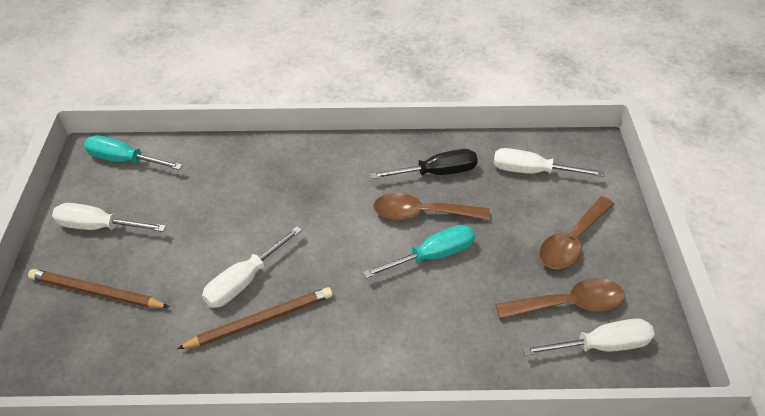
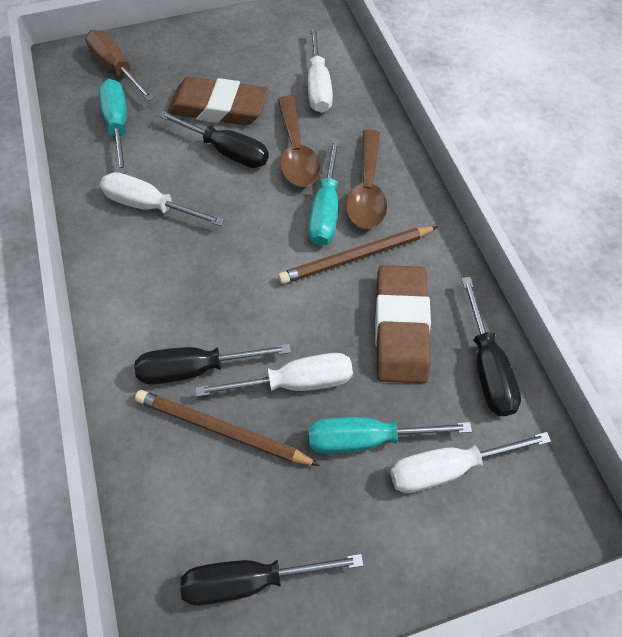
black screwdriver: [371,149,478,179] = 1 -> [134,344,291,385] [158,111,269,168] [180,554,364,606] [461,277,521,416] = 4
brown eraser: none = 0 -> [167,77,268,125] [375,265,431,383] = 2
brown screwdriver: none = 0 -> [85,30,155,101] = 1
brown spoon: [373,193,490,220] [495,278,625,319] [539,196,614,269] = 3 -> [278,96,321,187] [346,129,387,229] = 2
turquoise screwdriver: [84,135,183,170] [363,225,475,279] = 2 -> [99,79,127,174] [308,138,340,246] [308,417,472,454] = 3

